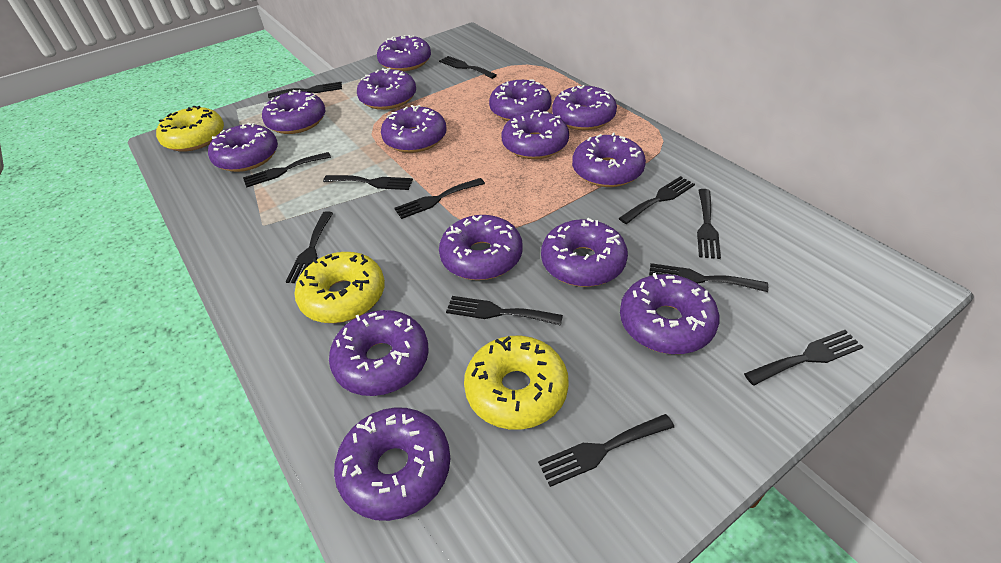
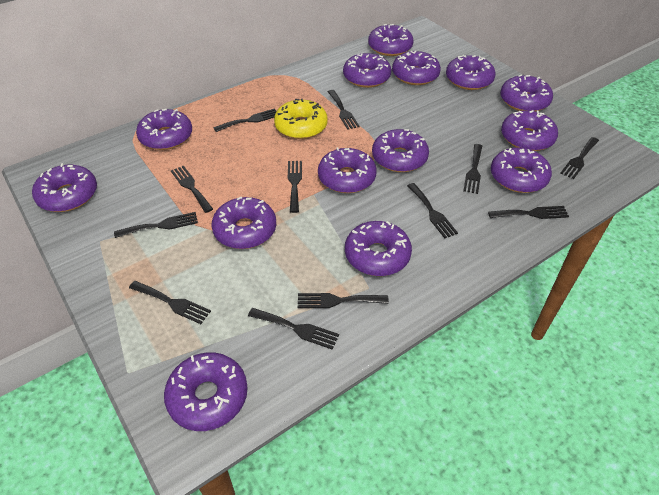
yellow donut: [156,106,224,152] [295,252,385,323] [464,336,569,430] = 3 -> [274,99,328,139] = 1

